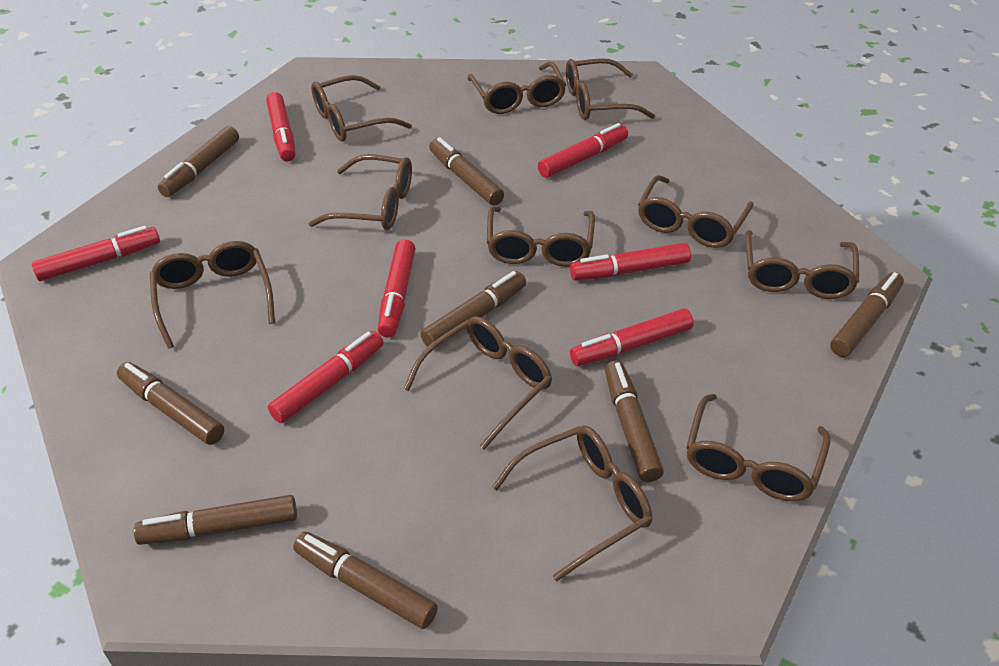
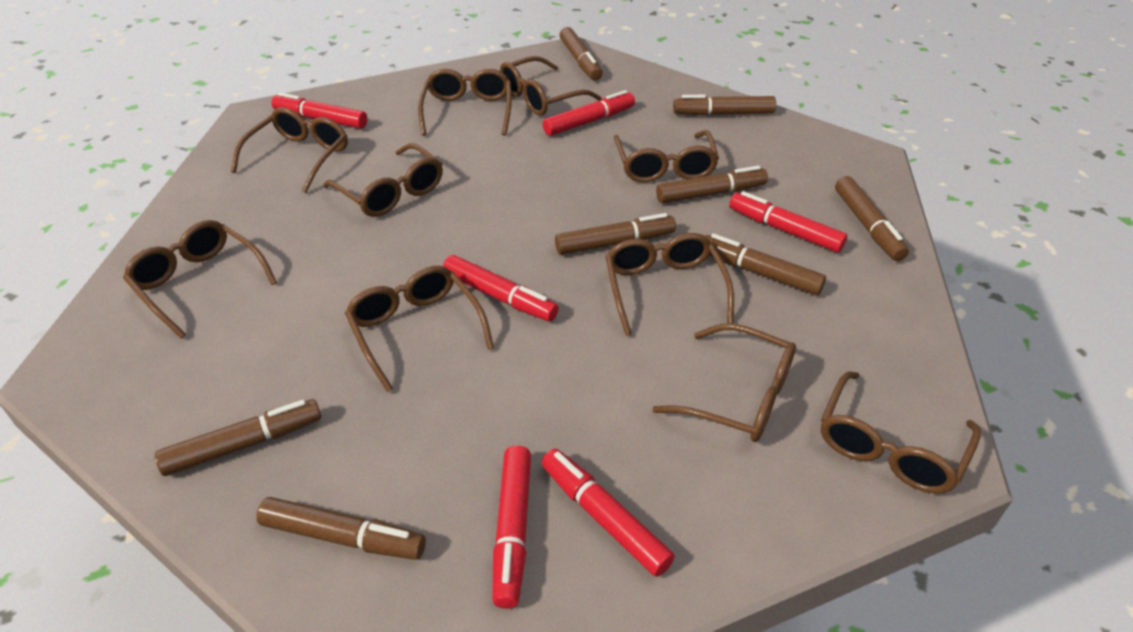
brown glasses: [150,241,275,349] [308,154,412,230] [311,75,412,142] [404,316,552,450] [468,62,566,114] [487,206,595,267] [492,425,652,581] [566,58,655,120] [638,175,754,248] [686,394,830,501] [745,230,859,299] = 11 -> [123,220,277,339] [231,107,348,193] [323,143,443,217] [345,266,494,392] [418,69,512,136] [500,56,602,116] [605,233,734,336] [614,130,719,182] [652,323,796,442] [821,371,981,493] = 10
red marker: [32,226,160,281] [266,92,296,162] [268,331,383,423] [378,239,416,338] [538,123,628,178] [570,243,691,281] [570,309,694,366] = 7 -> [271,92,367,129] [443,255,559,322] [492,445,531,609] [541,449,675,577] [543,90,635,136] [729,191,847,253] = 6

